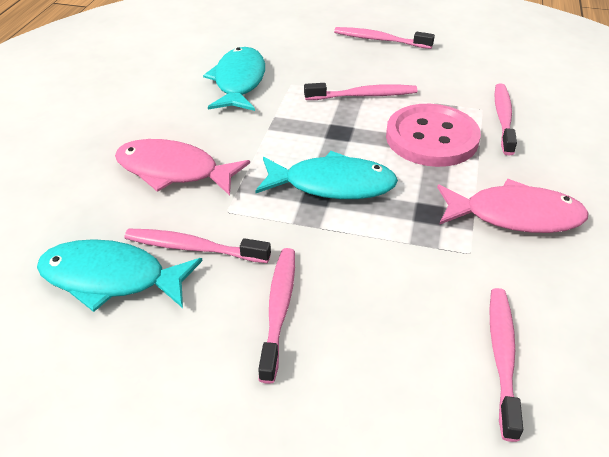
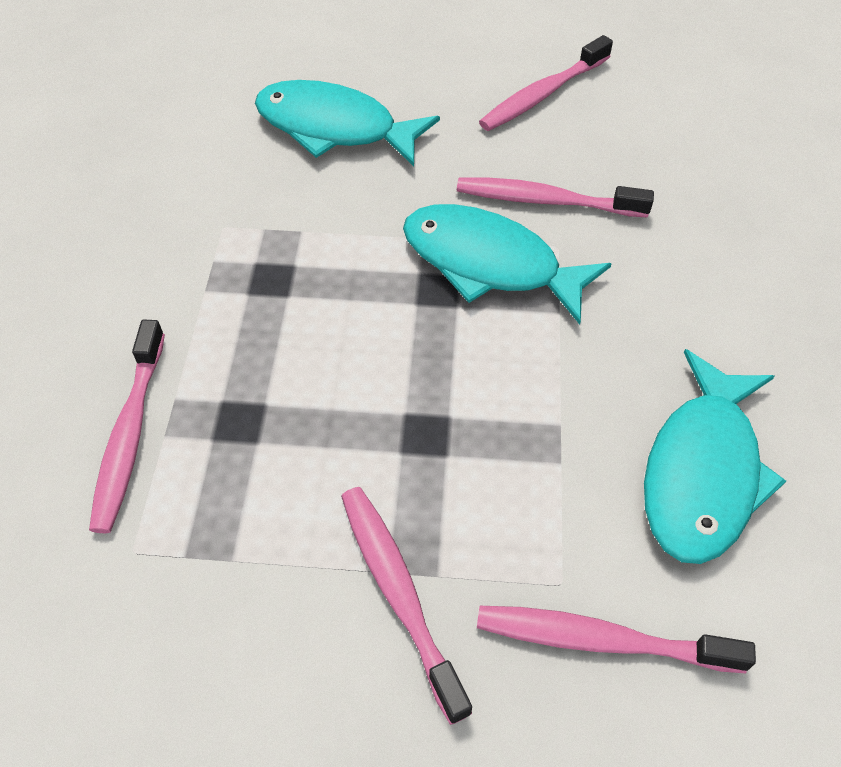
pink button: [386,104,481,167] = 1 -> none = 0
pink fish: [115,139,250,196] [437,179,589,233] = 2 -> none = 0
pink toothbrush: [125,229,271,263] [258,248,295,384] [304,83,417,100] [334,27,435,49] [489,288,523,442] [494,83,517,156] = 6 -> [89,320,165,533] [341,487,472,725] [457,177,654,218] [477,606,756,673] [479,35,613,131] = 5

